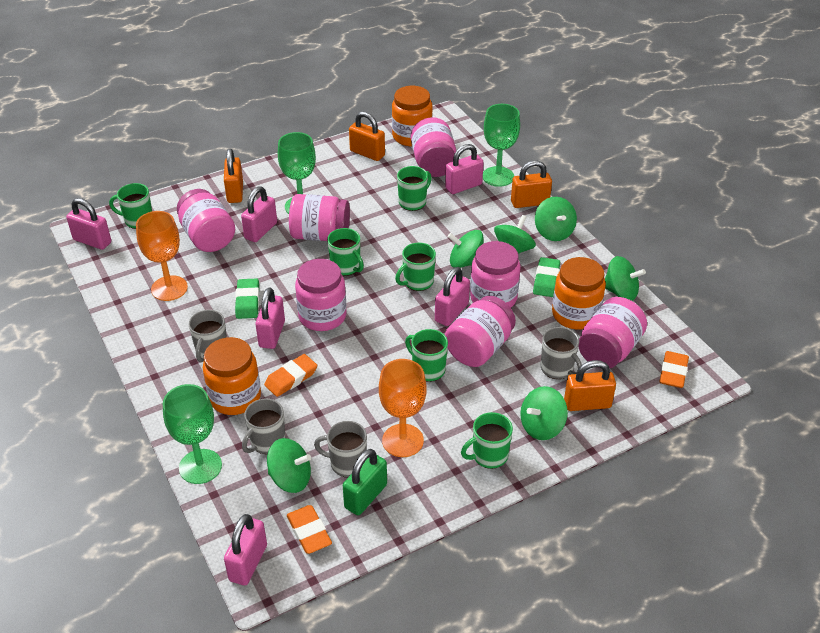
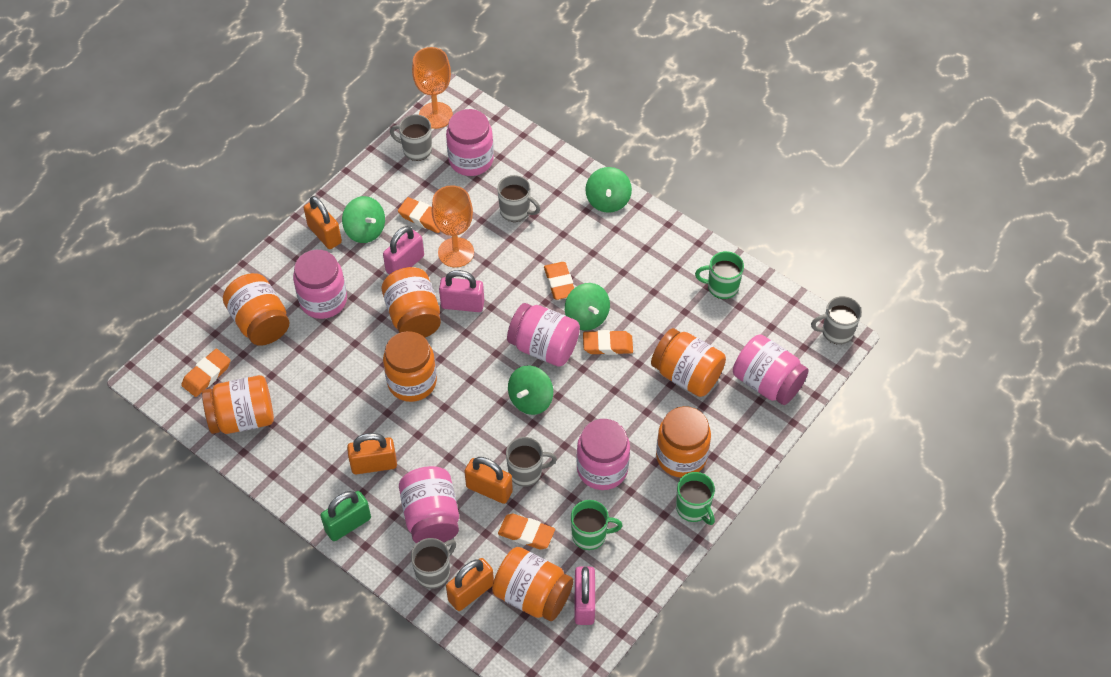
green eraser: [235,278,259,319] [533,257,560,297] = 2 -> none = 0
green goblet: [163,384,222,484] [278,132,316,214] [483,104,520,187] = 3 -> none = 0
green mug: [109,183,152,229] [327,228,364,276] [395,243,436,291] [397,166,432,211] [405,329,448,382] [461,412,513,469] = 6 -> [571,500,623,550] [676,472,715,525] [695,251,744,299] = 3
green spinning top: [267,438,311,493] [447,230,484,268] [494,215,536,254] [520,386,568,440] [535,197,577,241] [605,256,646,301] = 6 -> [342,196,385,243] [508,365,553,415] [565,283,610,331] [585,167,632,213] = 4
grey mug: [189,310,227,362] [242,398,285,454] [314,421,367,477] [541,327,582,379] = 4 -> [390,115,432,161] [411,538,456,589] [497,175,540,222] [506,437,557,487] [811,296,862,345] = 5
orange eraser: [264,354,317,397] [287,505,332,554] [659,351,689,388] = 3 -> [181,349,231,397] [398,197,440,233] [498,514,555,549] [544,262,574,300] [583,330,633,355] = 5
orange jar: [203,337,261,415] [392,86,433,146] [552,257,606,329] = 3 -> [202,375,274,434] [223,273,290,346] [382,267,441,338] [383,331,437,402] [492,547,573,621] [651,328,726,397] [656,406,711,478] = 7
pink jar: [177,189,235,252] [289,194,350,241] [295,259,347,331] [411,117,456,177] [445,296,516,367] [470,241,521,308] [578,297,647,368] = 7 -> [293,250,347,319] [399,466,459,543] [446,109,494,176] [507,303,580,367] [576,419,630,490] [733,335,809,405] = 6
pink padlock: [66,198,111,250] [224,514,267,585] [241,187,277,242] [256,287,285,349] [435,267,470,326] [445,144,484,194] = 6 -> [383,226,424,275] [439,270,484,312] [575,567,595,625] = 3

